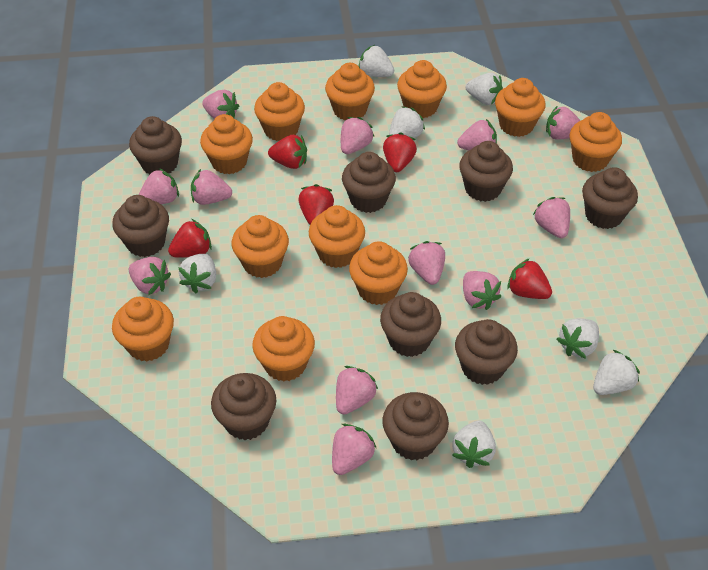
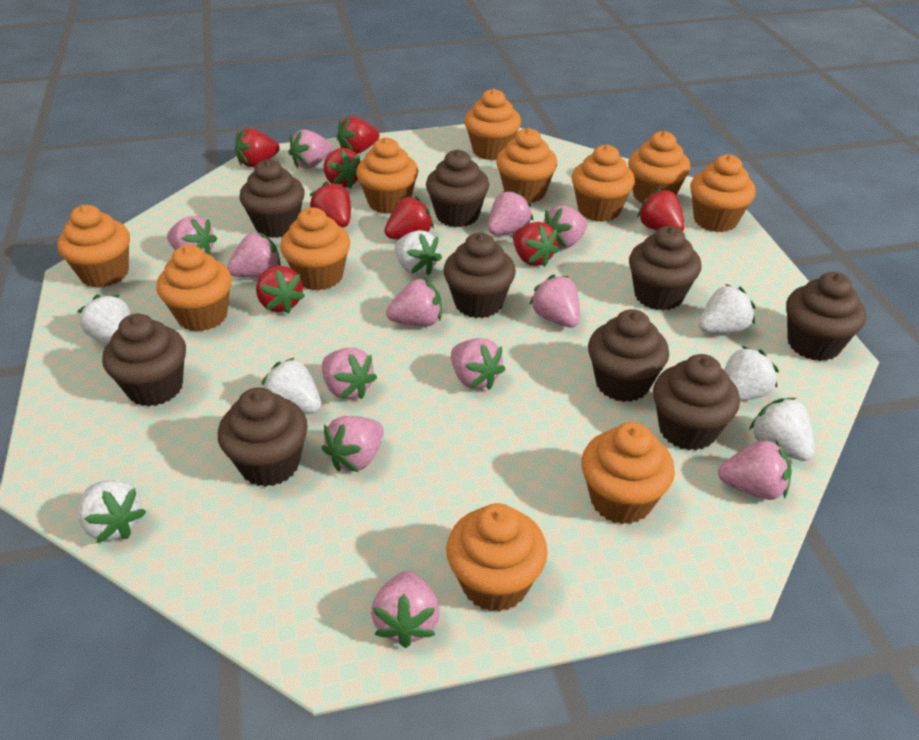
red strawberry: [168,219,212,258] [268,135,307,169] [299,184,334,224] [383,132,417,172] [507,258,552,299] = 5 -> [235,128,280,167] [256,266,305,314] [310,181,351,227] [324,148,361,189] [337,116,380,154] [384,196,434,239] [513,222,559,267] [637,188,685,231] = 8

